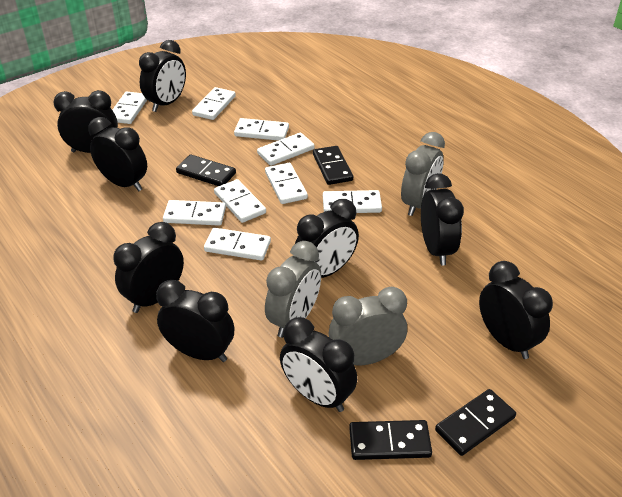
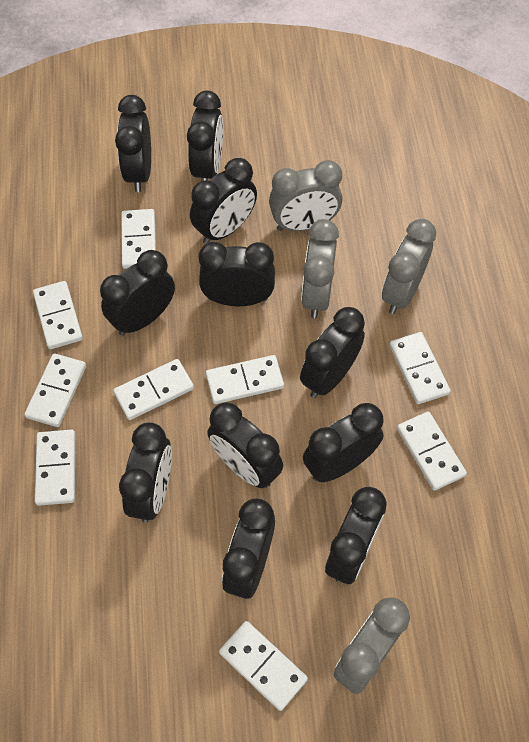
black clock: [54,90,118,153] [88,117,147,191] [113,222,184,313] [139,40,186,112] [156,280,234,362] [280,317,357,412] [295,199,359,278] [421,173,464,265] [479,261,553,359] = 9 -> [100,250,175,336] [115,95,151,192] [119,423,172,523] [187,91,223,181] [190,158,257,244] [198,242,275,306] [207,402,283,488] [222,498,275,599] [300,307,365,398] [303,403,384,482] [325,487,387,584] = 11
black domino: [176,154,236,186] [313,146,353,185] [349,420,432,460] [435,389,516,456] = 4 -> none = 0
grey clock: [265,241,321,338] [329,287,407,366] [401,132,445,216] = 3 -> [269,160,342,231] [301,219,339,318] [333,597,410,694] [382,219,436,314] = 4

